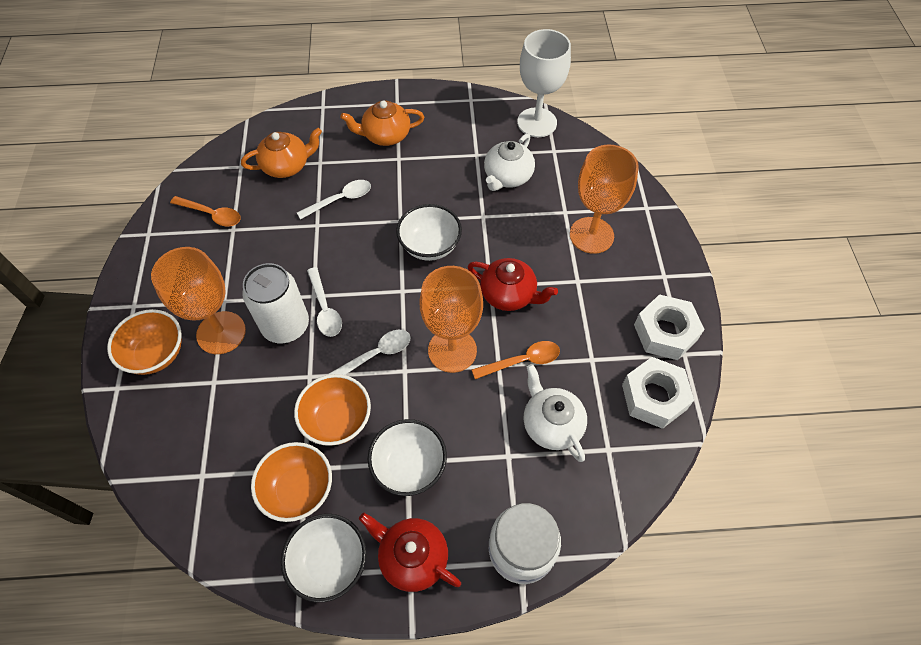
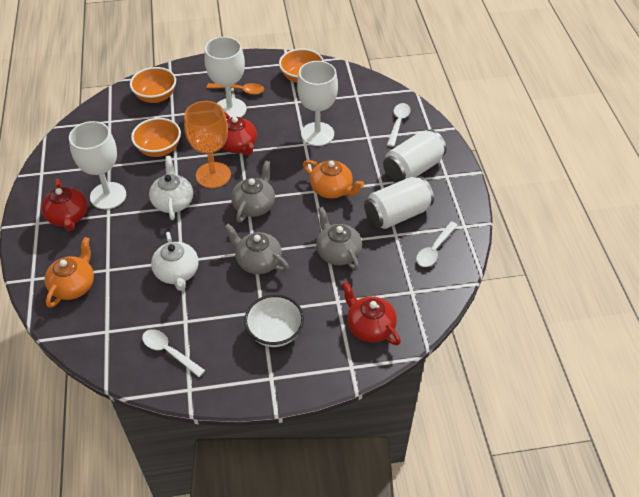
grey teapot: none = 0 -> [224,224,289,274] [231,161,275,222] [316,207,362,271] = 3
orange goblet: [151,247,246,354] [420,266,483,373] [570,145,639,254] = 3 -> [184,101,231,188] = 1
orange spoon: [170,196,241,227] [472,341,560,379] = 2 -> [207,83,264,95] = 1
red teapot: [359,513,461,592] [467,258,558,311] = 2 -> [42,179,87,231] [222,112,257,156] [342,281,401,345] = 3
white bowl: [281,514,366,602] [368,419,447,496] [396,204,462,261] = 3 -> [244,294,304,347] = 1
white can: [242,263,309,343] = 1 -> [364,176,434,229] [383,130,447,183] = 2
white goblet: [517,29,571,137] = 1 -> [69,121,126,209] [204,37,246,120] [297,61,338,146] = 3
white jar: [489,503,561,584] = 1 -> none = 0
white nut: [622,357,694,429] [634,294,705,360] = 2 -> none = 0

